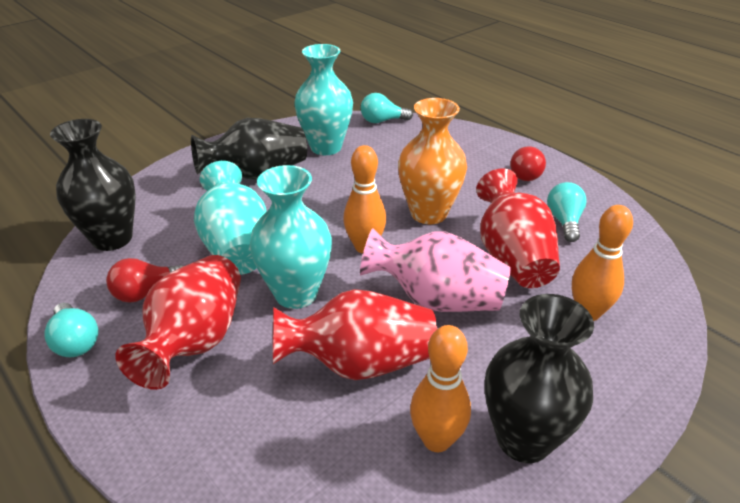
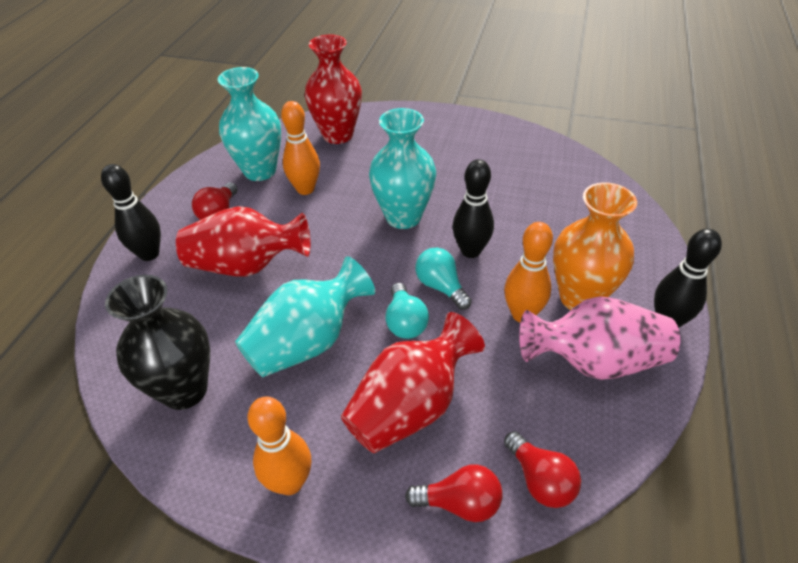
black bowling pin: none = 0 -> [101,164,161,261] [452,159,494,258] [654,229,722,328] = 3
black vase: [50,119,136,251] [191,118,307,180] [485,294,594,463] = 3 -> [105,275,210,410] = 1
red light bulb: [106,258,184,303] [510,146,546,181] = 2 -> [192,182,238,220] [405,464,502,522] [504,431,581,508] = 3
turquoise light bulb: [44,303,98,357] [361,93,413,123] [547,182,587,242] = 3 -> [385,283,429,339] [415,248,472,310] = 2

